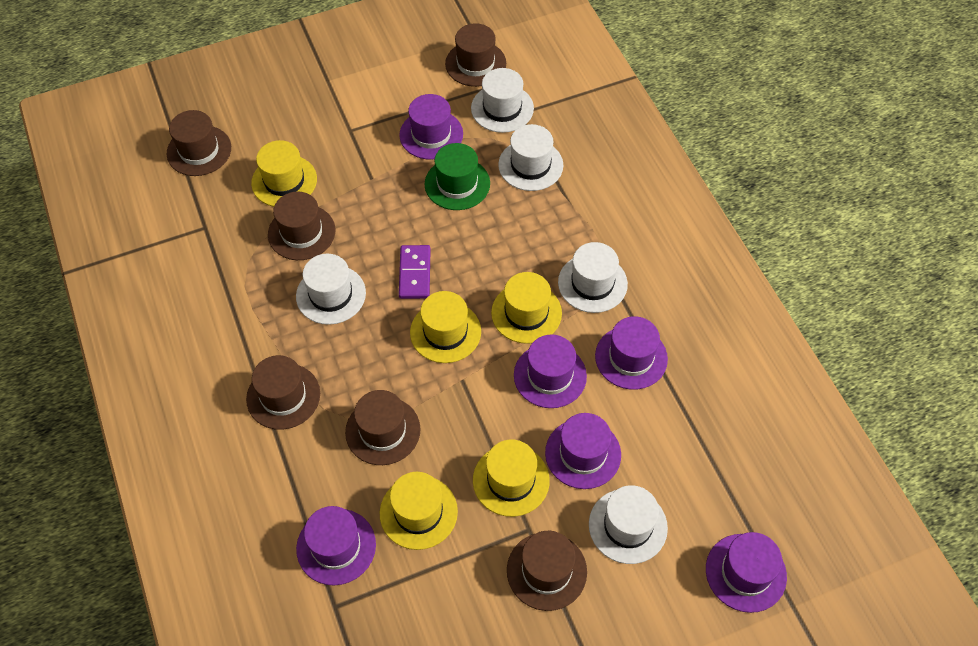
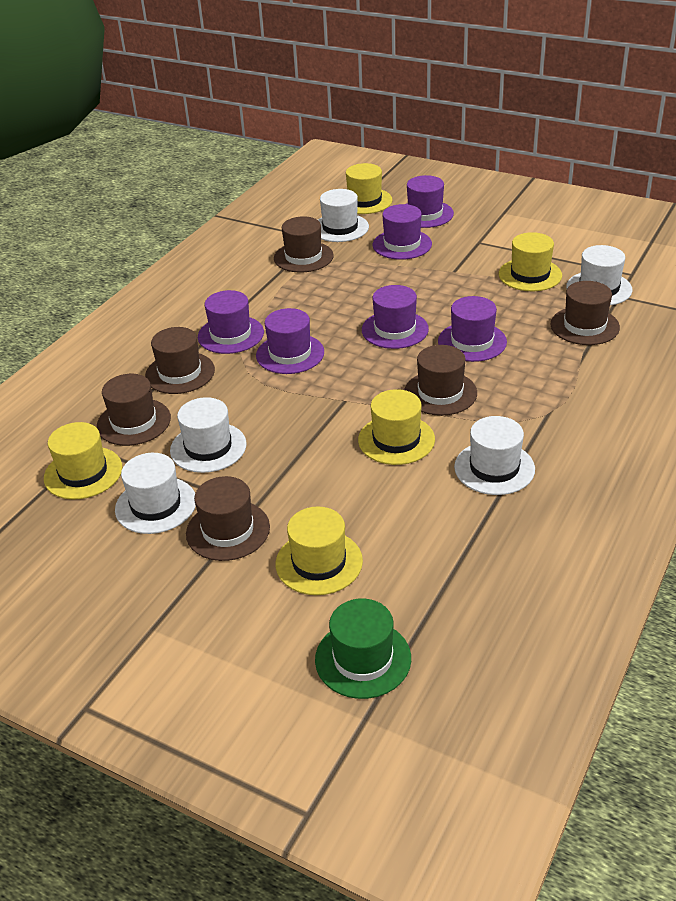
purple domino: [399,245,431,299] = 1 -> none = 0

